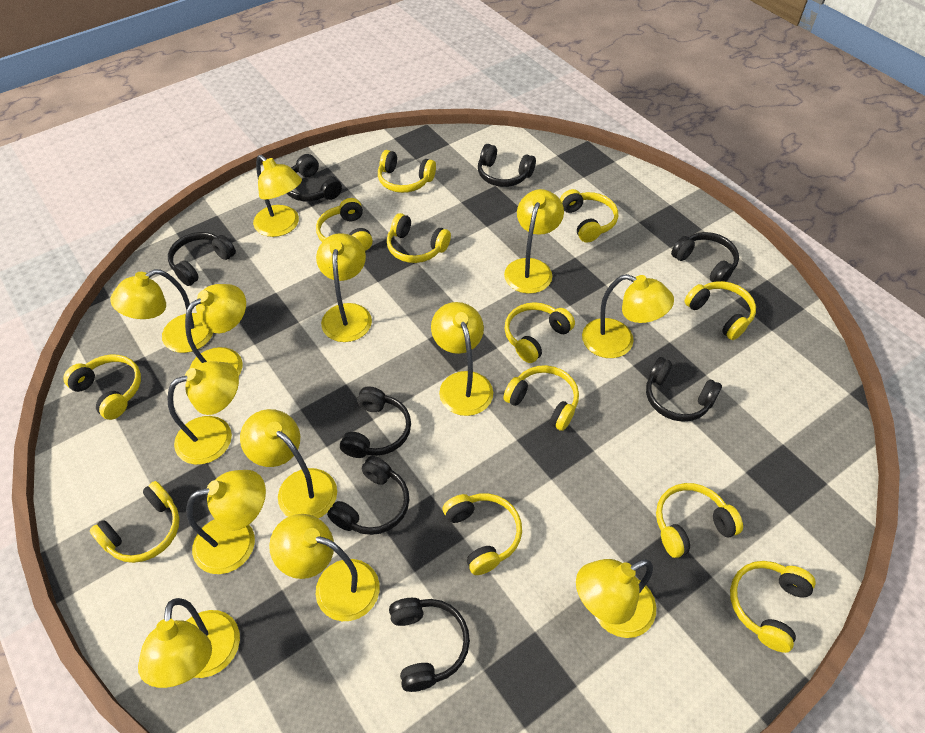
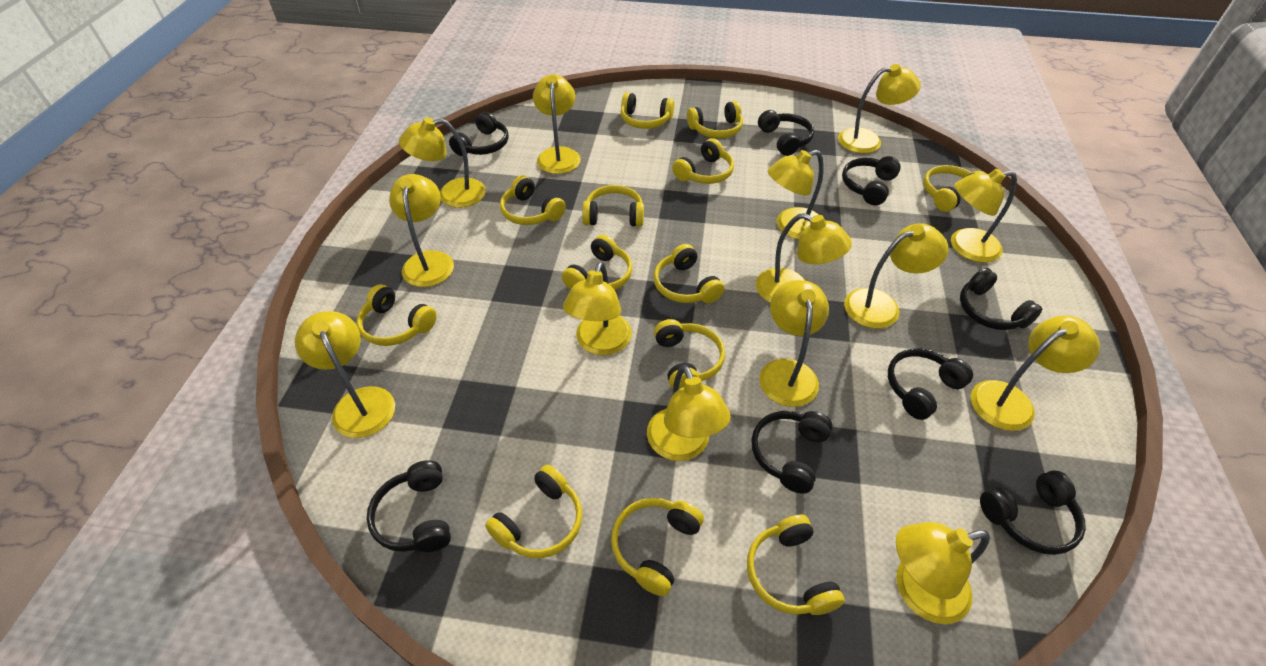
yellow headphones: [63,355,141,420] [90,481,180,563] [316,198,373,251] [378,150,436,193] [387,213,451,263] [443,493,522,575] [503,365,579,431] [505,302,575,363] [560,189,618,242] [656,483,743,558] [684,281,756,340] [730,561,816,653] = 12 -> [356,284,437,346] [485,465,583,558] [500,175,566,225] [562,235,633,290] [582,185,644,227] [611,498,704,596] [621,92,675,129] [653,244,724,303] [654,319,725,389] [672,138,734,184] [687,101,743,138] [747,515,845,615] [923,165,985,212] = 13
yellow lamp: [110,269,213,353] [138,598,240,688] [167,361,239,465] [185,284,246,376] [186,470,266,574] [240,409,337,518] [253,155,302,237] [269,514,380,621] [316,233,372,342] [431,302,493,416] [504,189,564,294] [576,559,656,638] [582,274,674,358] = 13 -> [295,311,395,438] [389,174,454,287] [399,117,486,208] [533,74,581,174] [563,261,632,356] [647,365,731,461] [756,213,852,303] [759,280,829,407] [768,150,824,239] [838,64,921,153] [844,223,948,328] [896,522,990,624] [951,169,1017,263] [971,316,1100,431] = 14

